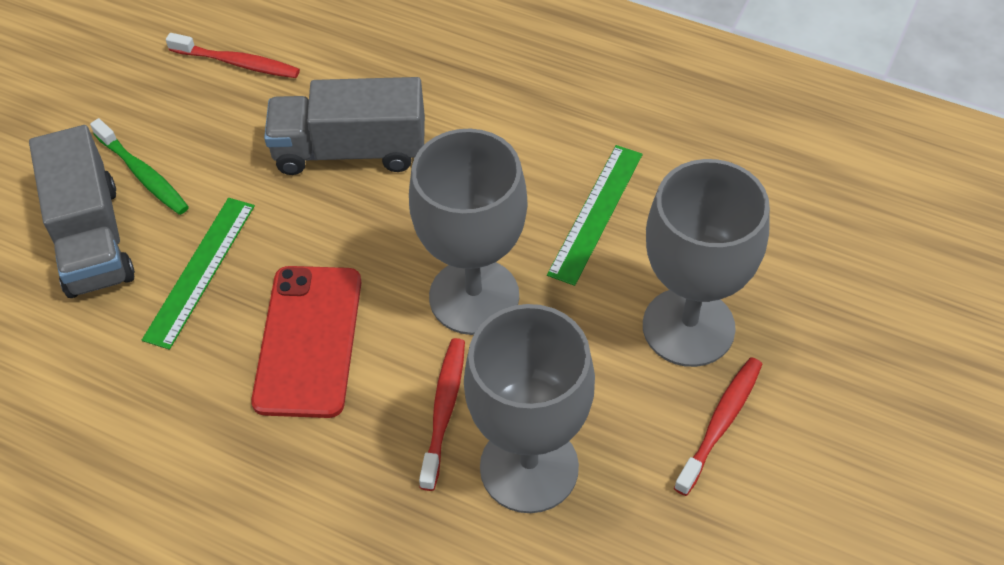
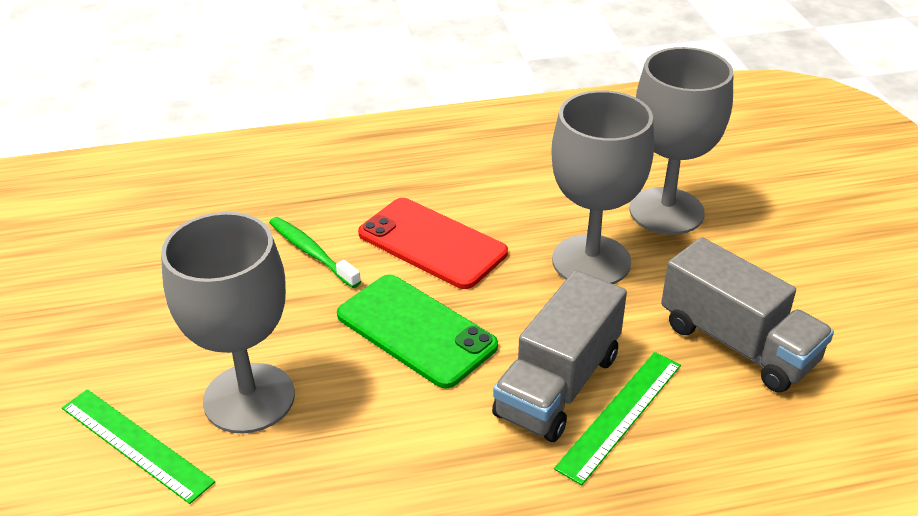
green phone: none = 0 -> [337,275,498,389] = 1
red toothbrush: [166,33,300,78] [419,338,465,491] [674,357,762,496] = 3 -> none = 0

